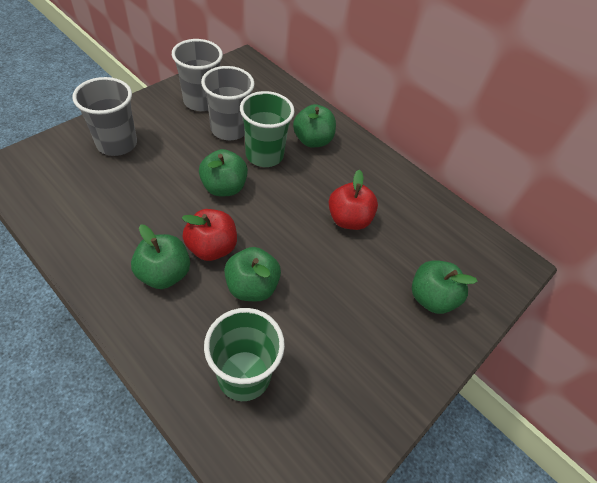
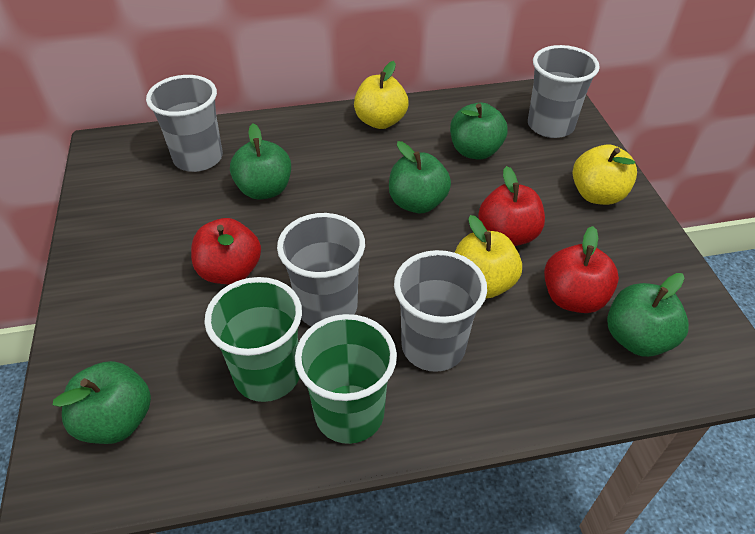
grey cup: [72,77,137,156] [172,39,223,111] [201,66,254,140] = 3 -> [146,75,223,172] [277,213,365,326] [394,250,487,372] [528,45,600,138] = 4
red apple: [182,209,237,261] [329,170,378,230] = 2 -> [191,218,261,284] [478,166,545,246] [544,226,619,313] = 3
yellow apple: none = 0 -> [354,61,408,129] [455,215,522,298] [573,144,637,205] = 3

